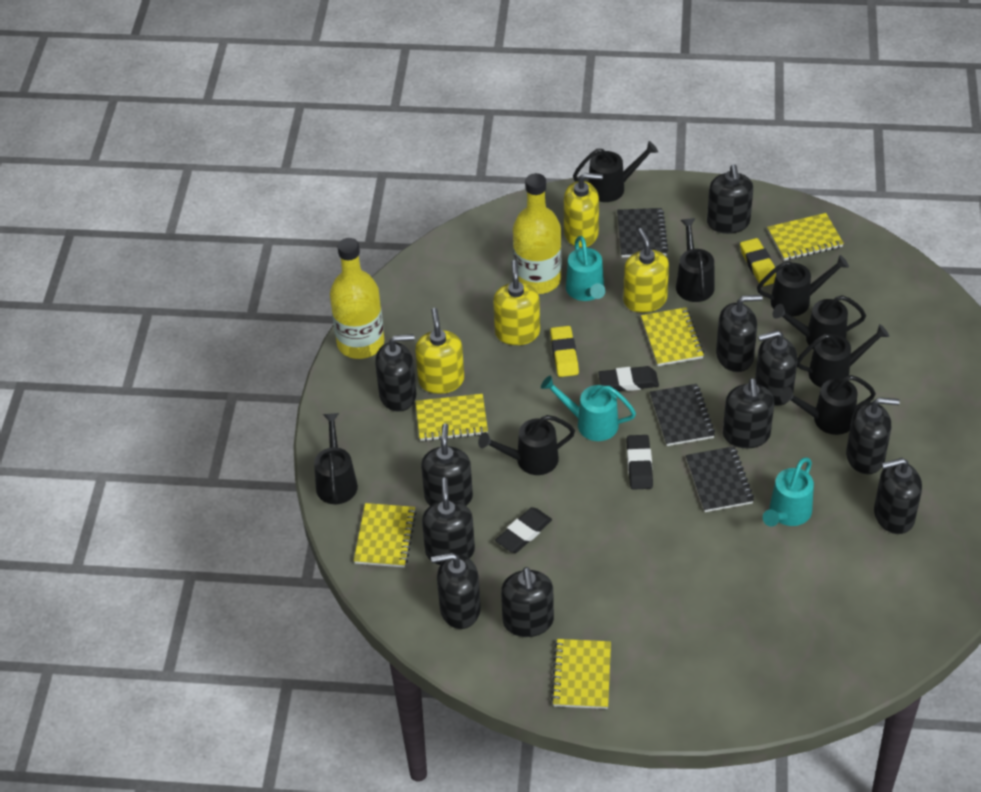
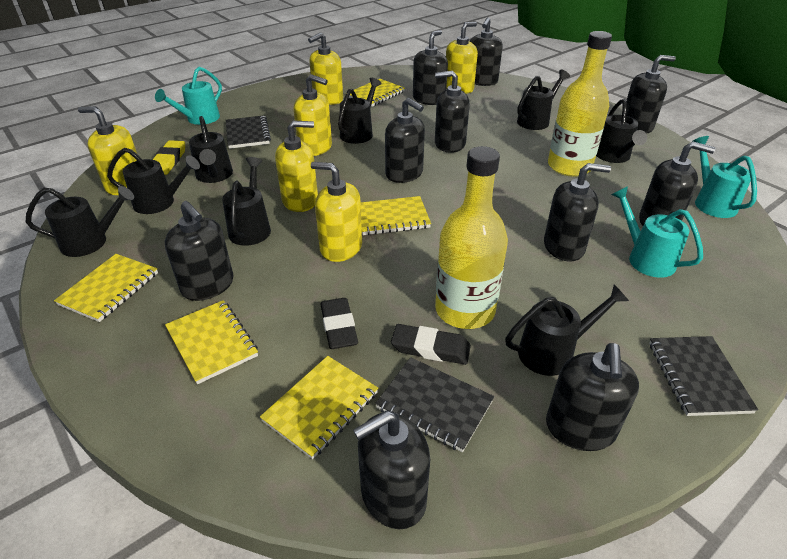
black eraser: [495,507,552,553] [598,366,659,391] [627,435,653,490] = 3 -> [321,298,358,349] [391,324,471,365] = 2
black soap dispenser: [375,334,416,412] [421,424,473,506] [422,478,475,565] [431,553,481,629] [501,567,554,637] [707,164,753,234] [716,295,763,372] [723,378,774,448] [755,330,798,406] [846,397,900,474] [874,458,922,534] = 11 -> [165,201,234,301] [353,411,430,529] [385,98,425,183] [413,30,448,105] [435,71,470,153] [470,17,503,86] [544,163,611,262] [546,343,639,451] [626,55,676,134] [639,141,715,226] = 10
yellow eraser: [550,326,579,377] [740,238,776,286] = 2 -> [152,140,185,175] = 1
yellow soap dispenser: [415,308,464,394] [493,260,540,345] [564,173,603,248] [623,228,669,313] = 4 -> [78,106,137,195] [275,120,318,212] [294,74,332,156] [308,32,343,105] [311,162,362,262] [446,22,478,94] = 6

